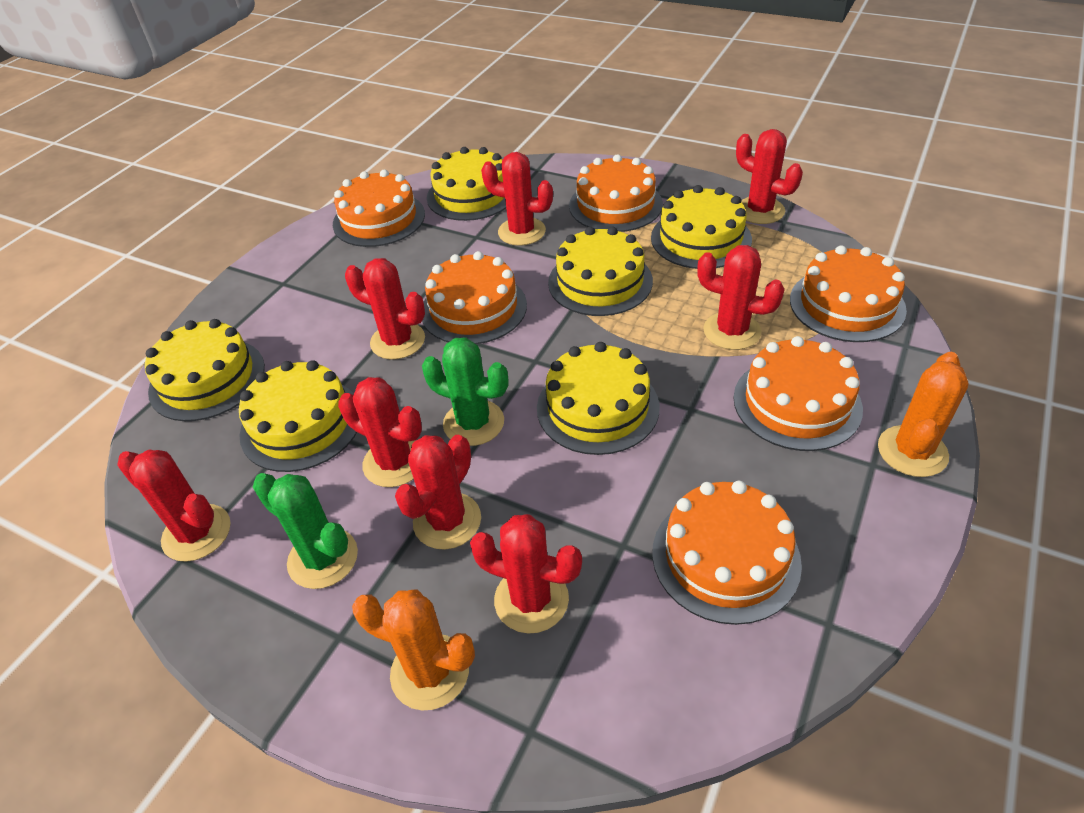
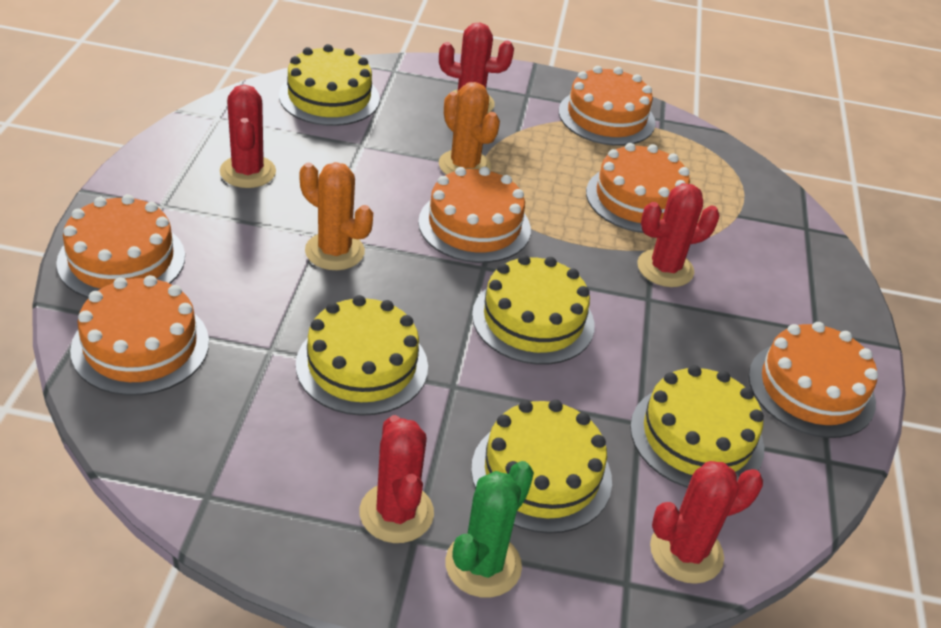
green cactus: [253,473,358,589] [422,337,508,446] = 2 -> [445,461,534,598] = 1
red cactus: [117,450,230,562] [338,377,422,487] [345,258,425,359] [395,434,481,550] [470,514,582,634] [481,152,553,246] [697,245,785,350] [736,129,803,224] = 8 -> [220,85,276,188] [359,415,434,543] [439,23,514,114] [637,183,720,287] [650,461,763,584] = 5
yellow cake: [145,319,265,421] [239,360,357,472] [427,147,506,221] [537,342,660,455] [548,227,653,316] [651,185,752,269] = 6 -> [279,44,380,126] [296,295,428,416] [471,399,612,534] [472,255,595,365] [630,365,764,488] = 5

